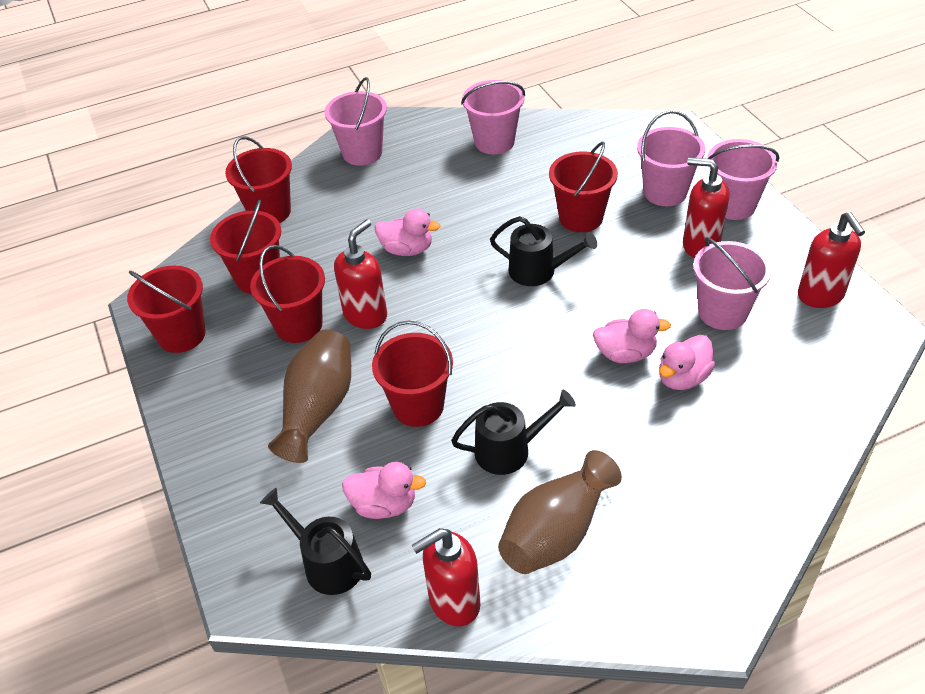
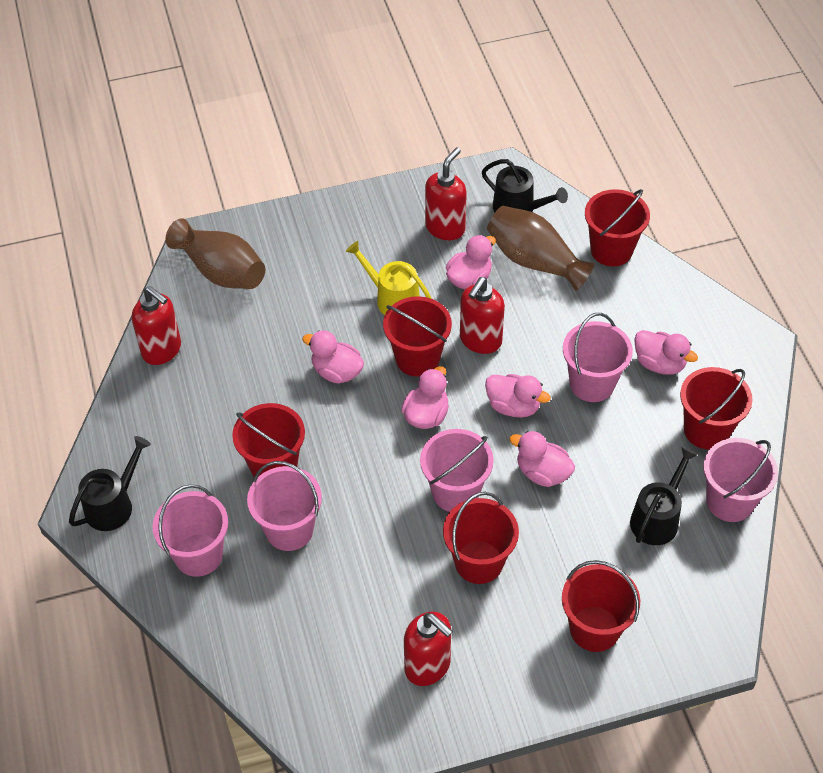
pink duck: [342,462,426,519] [375,209,441,256] [593,309,671,363] [659,335,715,390] = 4 -> [302,330,364,384] [401,366,449,429] [446,235,496,289] [485,374,551,418] [509,431,575,487] [634,330,698,375] = 6
yellow watering can: none = 0 -> [346,241,432,315] = 1

